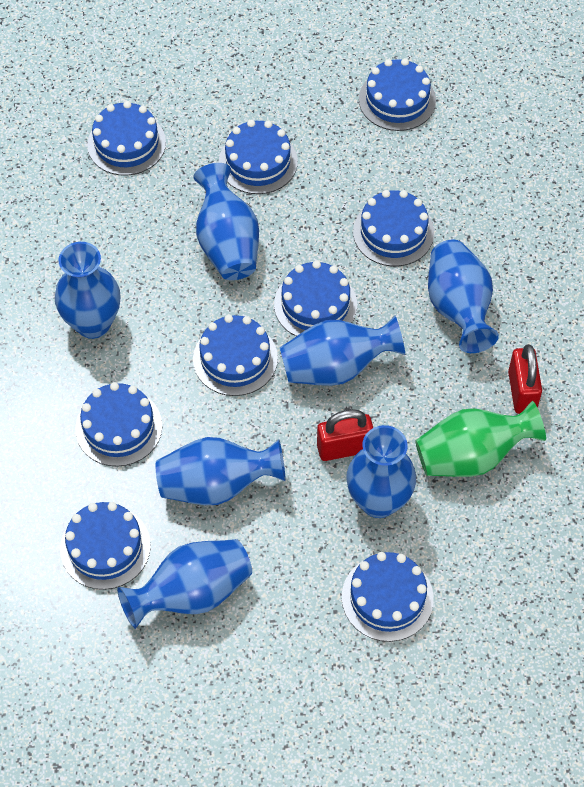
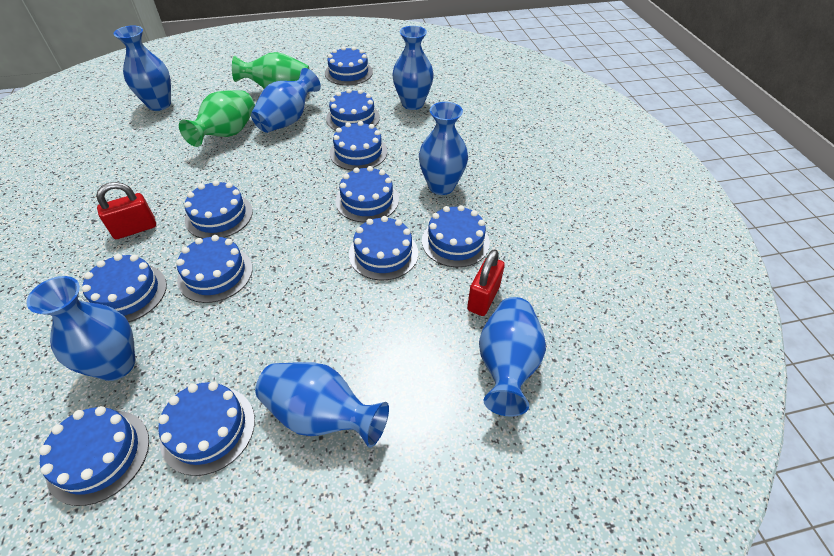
blue cake: [60,502,151,590] [75,382,162,467] [87,101,166,176] [193,315,278,396] [219,120,298,194] [274,260,357,336] [342,552,434,642] [353,190,434,266] [359,58,436,131] = 9 -> [39,406,149,506] [82,254,167,322] [158,382,255,476] [176,235,253,303] [184,180,253,239] [325,46,373,85] [326,89,380,131] [330,121,387,171] [335,166,399,223] [349,216,418,280] [422,205,490,267] = 11
green vase: [415,401,546,477] = 1 -> [179,90,255,147] [232,52,309,89] = 2

